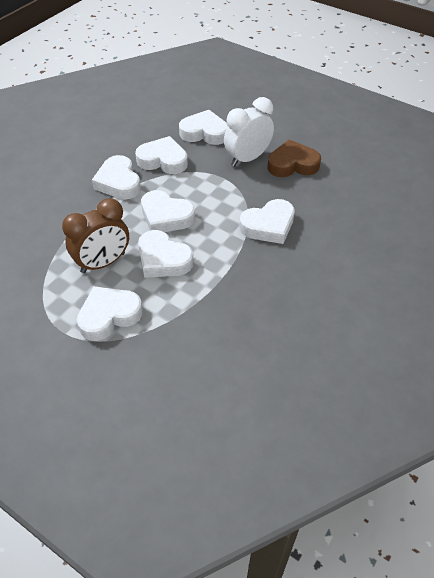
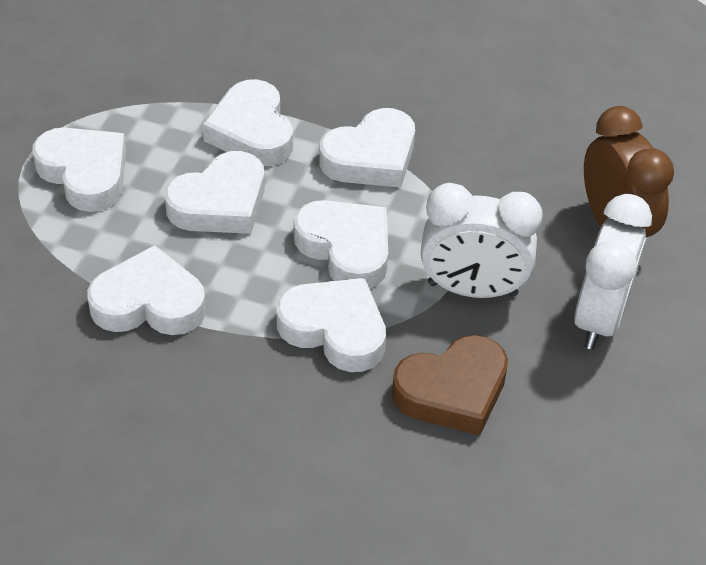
white clock: [224,97,274,167] = 1 -> [421,183,543,298] [574,194,652,350] = 2

